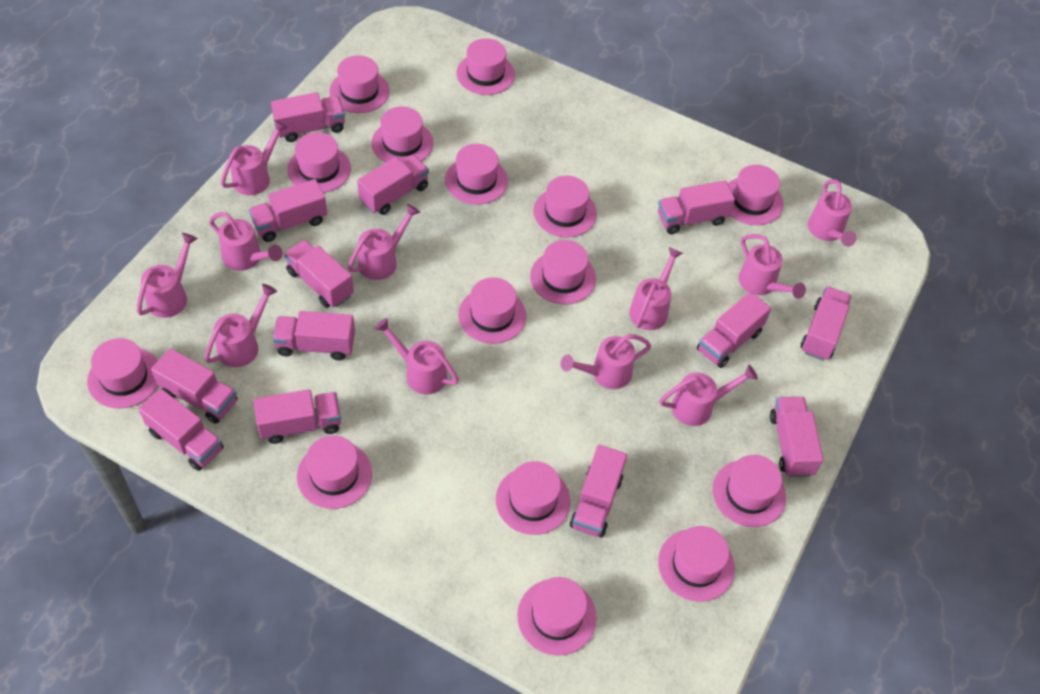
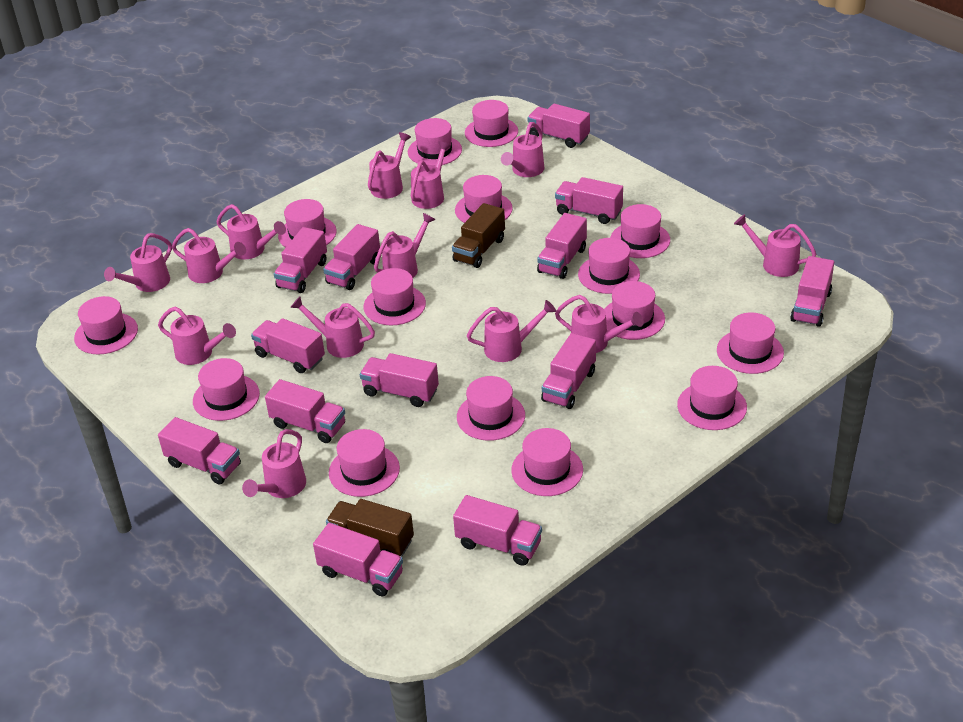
brown truck: none = 0 -> [326,499,414,556] [452,203,505,268] = 2
pink watering can: [137,233,198,318] [204,284,277,367] [209,212,283,271] [221,120,288,195] [348,204,421,280] [374,318,459,394] [561,334,651,389] [629,247,683,330] [660,365,758,426] [739,234,806,299] [808,179,857,246] = 11 -> [104,233,172,292] [158,307,236,365] [172,228,246,283] [216,204,286,260] [242,429,306,498] [290,297,375,358] [368,132,411,199] [374,213,436,278] [411,141,451,209] [467,300,556,362] [501,122,544,177] [555,295,644,353] [734,214,817,277] = 13

